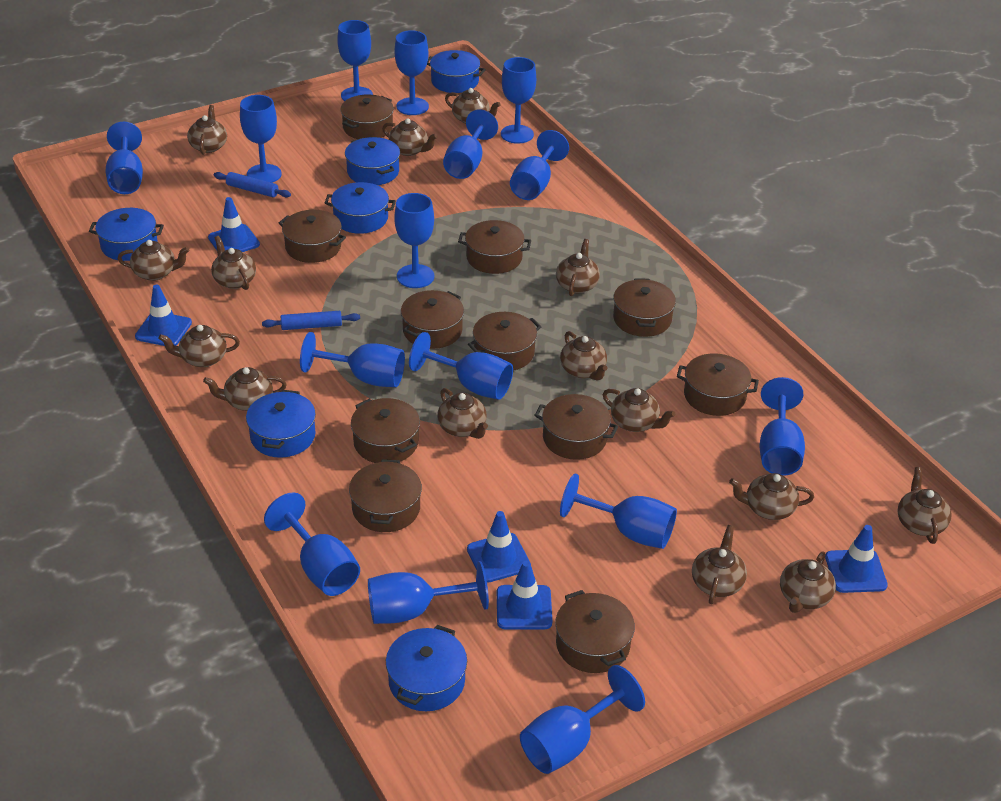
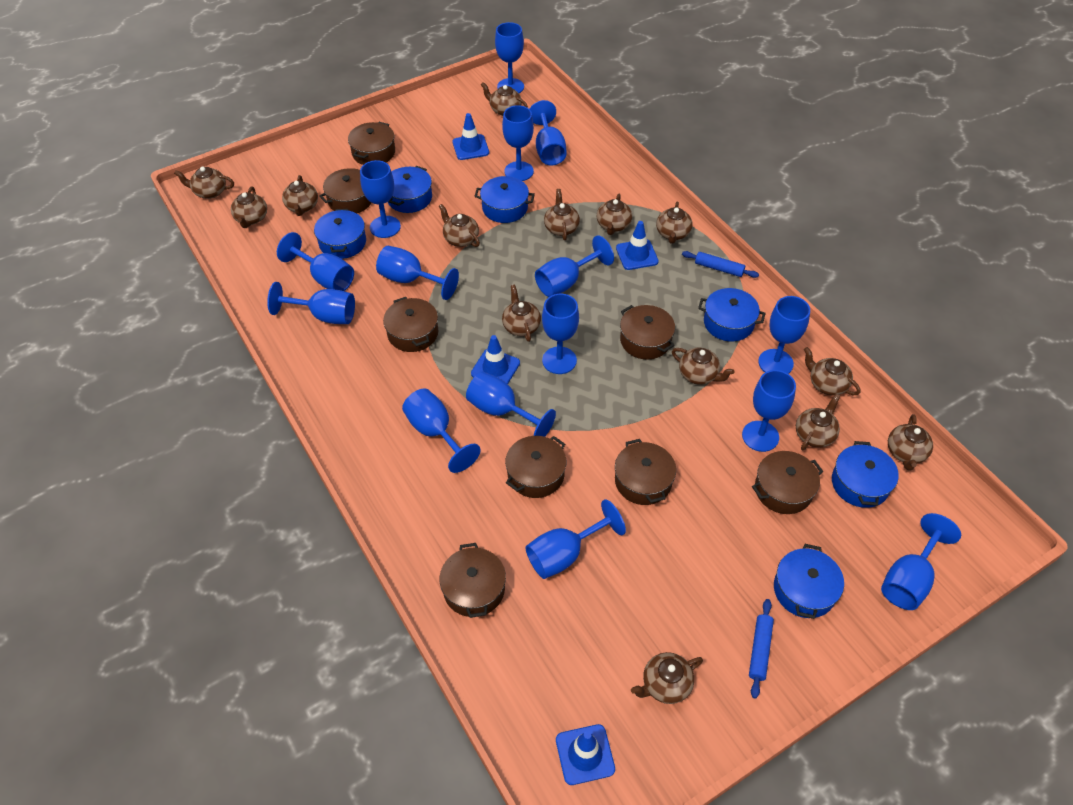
blue traffic cone: [135,284,192,346] [208,197,260,252] [467,511,531,583] [497,561,552,629] [825,525,888,593] = 5 -> [453,113,489,160] [471,335,520,384] [556,724,615,785] [616,221,658,270] = 4
brown pot: [279,210,346,263] [341,94,394,139] [349,459,422,532] [351,398,420,463] [401,290,464,349] [458,220,531,274] [468,312,541,371] [534,394,618,460] [555,590,635,673] [613,278,676,337] [677,353,759,416] = 11 -> [319,168,371,213] [348,122,395,165] [383,297,438,352] [440,543,506,618] [505,436,566,498] [615,439,676,505] [620,305,675,359] [752,451,824,514] = 8
brown teapot: [118,240,189,281] [158,325,240,367] [187,105,227,155] [203,367,287,411] [211,236,256,290] [383,118,438,156] [437,388,488,439] [445,88,501,124] [556,239,600,296] [560,331,607,381] [603,388,675,432] [692,525,747,604] [729,473,814,520] [780,551,836,613] [897,467,952,544] = 15 -> [174,167,234,199] [231,187,267,228] [282,175,318,216] [439,204,480,247] [481,82,528,116] [502,285,541,342] [544,189,580,240] [597,194,632,235] [631,652,703,704] [656,201,693,244] [672,348,735,385] [796,394,840,450] [804,347,860,396] [888,414,933,471] = 14

